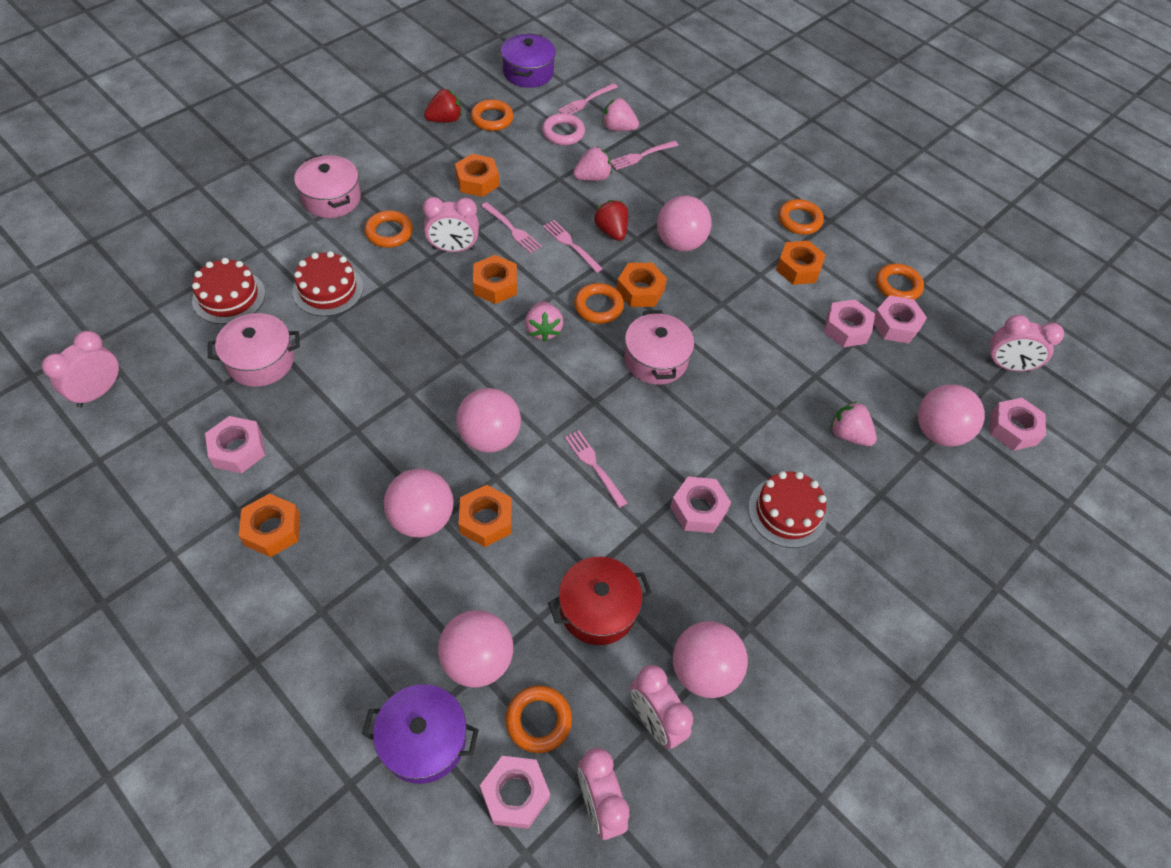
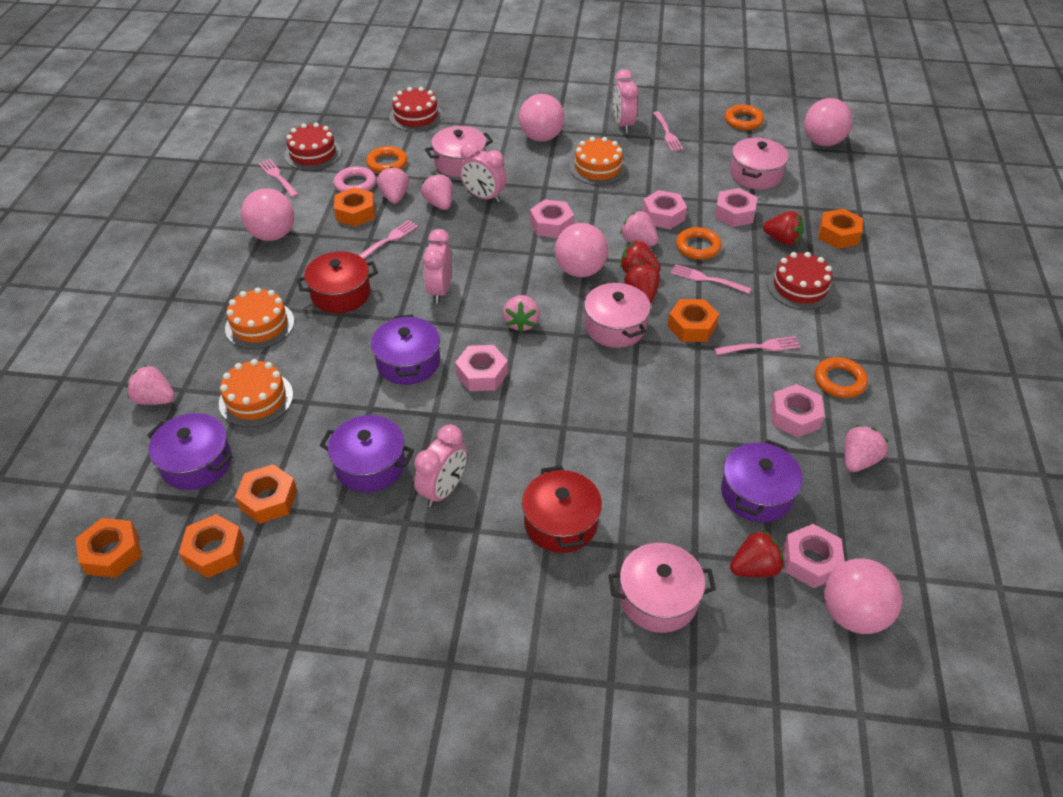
orange cake: none = 0 -> [219,359,293,427] [225,287,294,349] [570,137,627,185] = 3
orange ring: [364,210,413,248] [471,99,514,131] [505,685,572,753] [574,283,624,324] [778,199,824,235] [876,264,924,300] = 6 -> [366,146,407,173] [676,227,722,260] [725,105,764,130] [815,357,868,398] = 4
pink ball: [384,469,453,537] [438,610,513,688] [456,388,521,453] [657,196,712,251] [673,621,748,698] [918,384,985,446] = 6 -> [241,188,294,241] [519,94,565,142] [554,223,608,277] [804,98,852,146] [824,558,903,634] = 5
pink clock: [42,331,119,408] [423,197,479,252] [578,748,630,840] [630,665,693,749] [986,315,1064,372] = 5 -> [414,424,467,507] [423,229,452,304] [460,142,507,203] [613,69,638,133] = 4
pink pot: [208,313,300,387] [294,154,361,218] [624,310,694,385] = 3 -> [425,126,493,177] [584,282,651,348] [609,543,716,633] [730,137,789,190] = 4
pink strawberry: [525,301,564,342] [573,147,612,181] [602,98,639,131] [830,401,877,446] = 4 -> [126,365,175,405] [377,166,409,204] [421,174,453,210] [503,295,540,333] [620,211,658,246] [844,425,889,472] = 6
purple pot: [362,684,479,784] [501,33,556,88] = 2 -> [147,413,232,490] [319,415,414,492] [371,314,440,385] [721,439,803,522] = 4
red pot: [548,557,652,645] = 1 -> [297,251,378,313] [522,465,602,553] = 2
red strawberry: [424,89,462,122] [594,200,628,241] = 2 -> [620,241,661,273] [624,263,660,303] [730,530,784,577] [763,211,804,245] = 4

